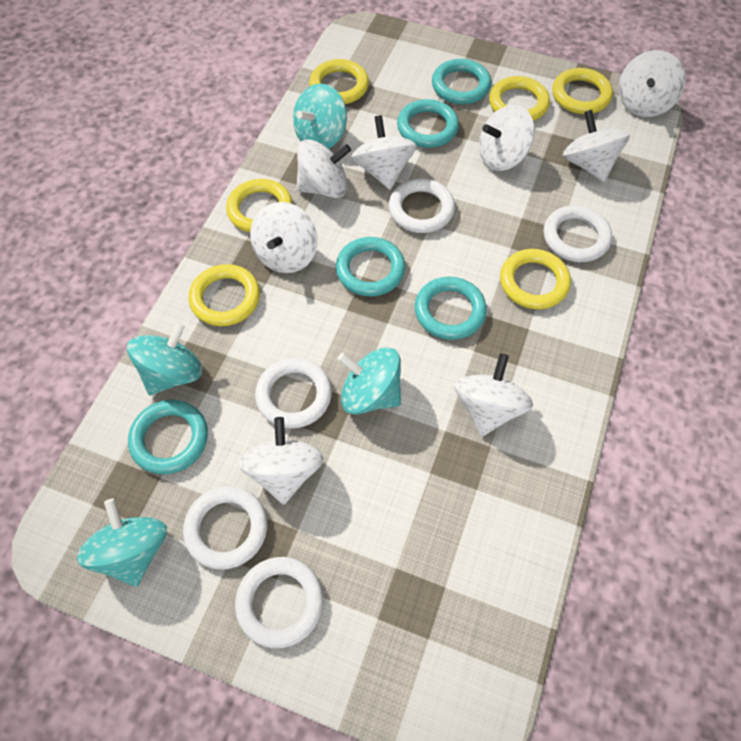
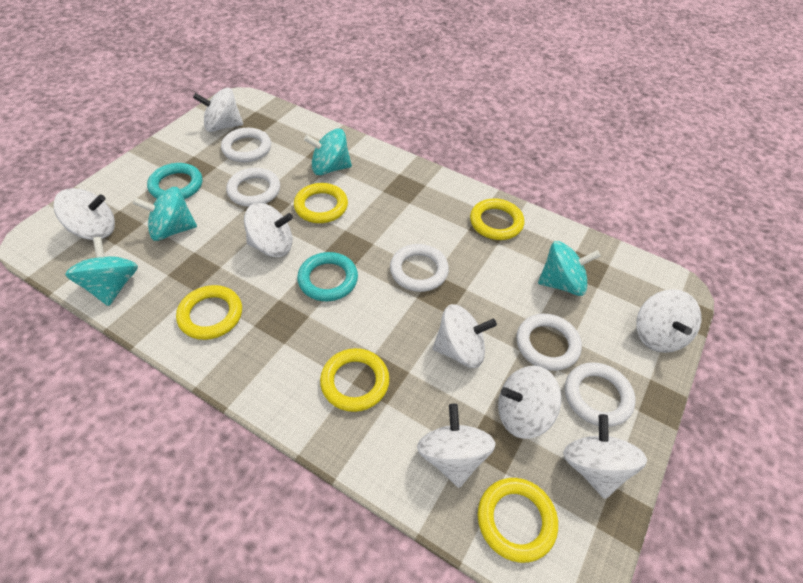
turquoise ring: [128,400,208,474] [336,237,405,296] [397,99,459,148] [415,277,487,340] [432,59,491,104] = 5 -> [147,163,202,199] [297,252,358,301] = 2
yellow ring: [188,264,260,326] [226,179,293,233] [309,59,369,104] [489,76,550,121] [500,249,571,309] [552,68,613,114] = 6 -> [176,285,242,340] [294,183,348,223] [320,348,390,412] [470,198,524,240] [478,478,558,563] = 5

